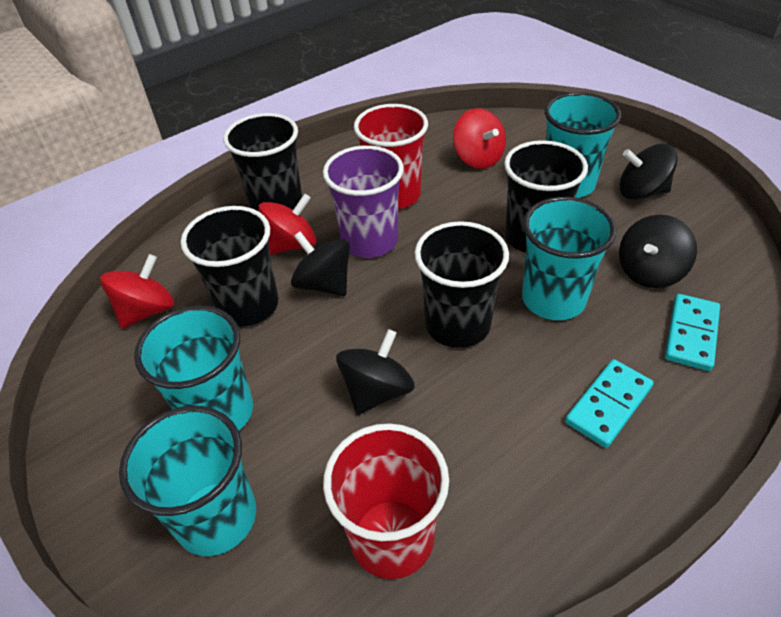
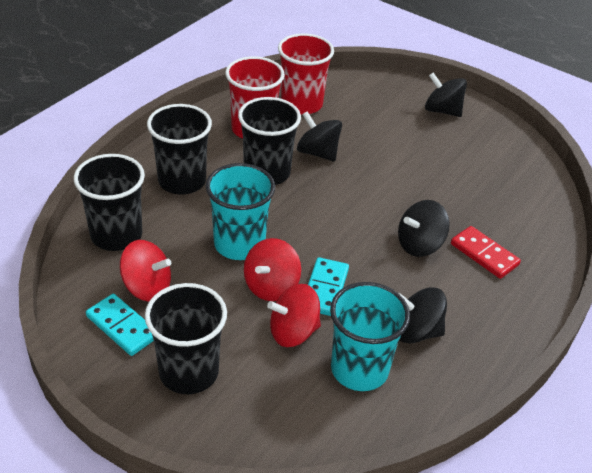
purple cup: [323,145,404,258] = 1 -> none = 0
red domino: none = 0 -> [451,226,521,279] = 1
turquoise cup: [119,406,256,556] [134,306,253,430] [522,197,617,320] [544,92,621,198] = 4 -> [206,163,275,260] [330,282,410,391] = 2

